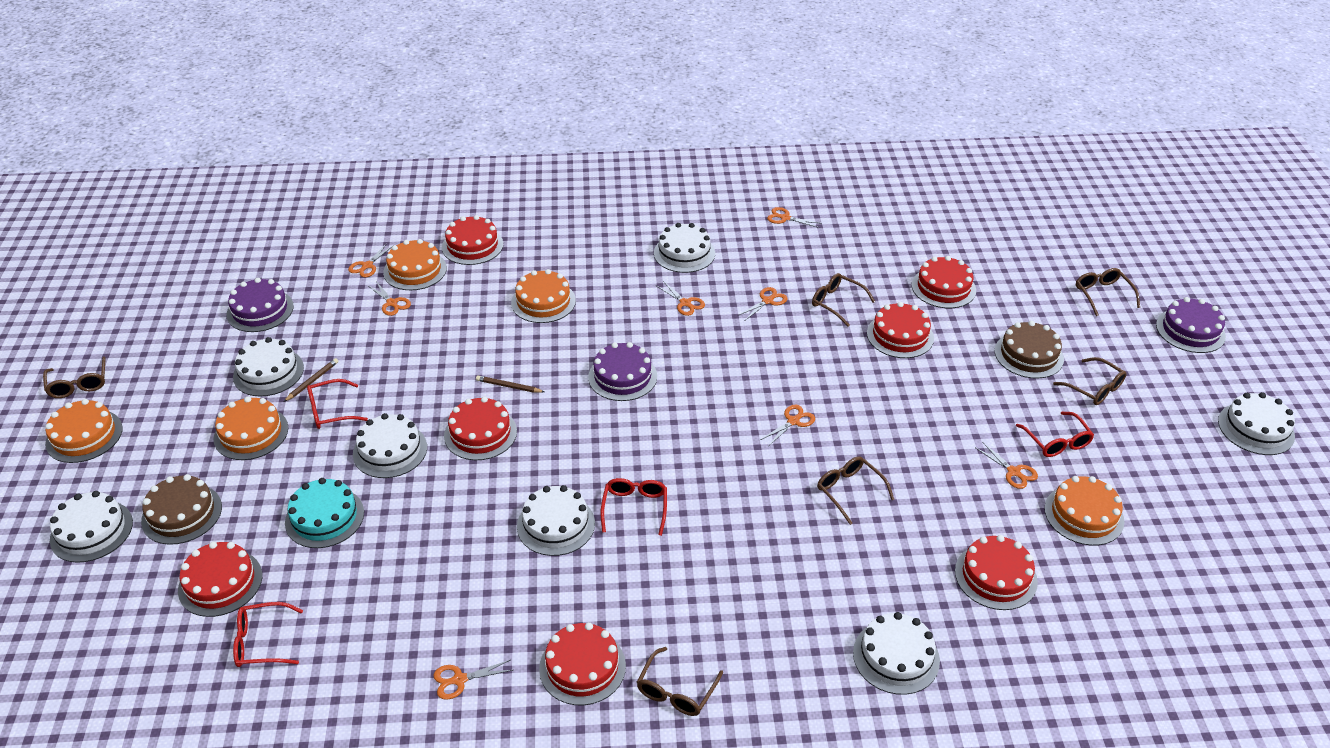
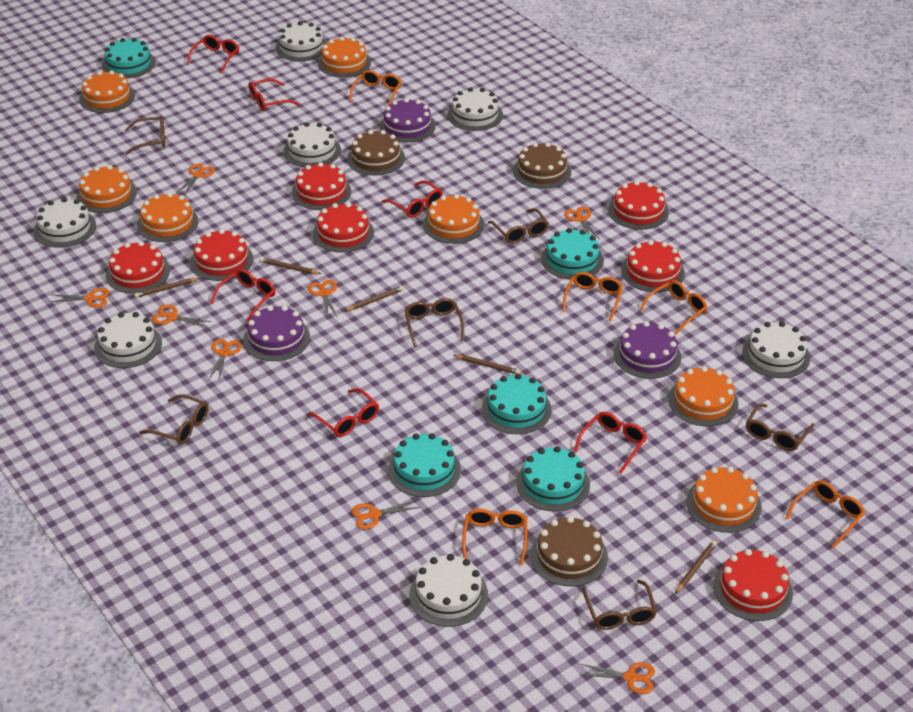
brown cake: [141,474,222,545] [995,321,1064,379] = 2 -> [347,130,405,176] [513,142,571,189] [531,516,608,586] = 3
brown pencil: [284,358,338,402] [476,375,544,393] = 2 -> [134,278,200,298] [260,258,321,274] [344,286,404,311] [454,355,520,374] [675,540,717,594] = 5
orange cake: [45,399,123,463] [213,396,288,460] [383,239,447,290] [511,269,576,323] [1044,476,1124,546] = 5 -> [76,165,137,213] [79,70,135,113] [137,192,199,242] [318,37,371,78] [423,194,484,244] [668,366,739,426] [686,467,762,533] = 7
orange glasses: none = 0 -> [349,70,401,106] [462,509,528,566] [563,272,623,321] [640,280,707,334] [785,480,865,548] = 5
red glasses: [233,602,303,667] [307,379,368,429] [601,478,667,536] [1016,412,1094,457] = 4 -> [187,35,239,73] [210,269,276,321] [248,78,299,111] [308,388,379,437] [382,180,443,218] [574,412,647,474] = 6
turquoise cake: [285,478,364,548] = 1 -> [102,38,156,78] [388,433,461,497] [482,374,552,434] [516,446,590,511] [541,228,604,280] = 5

